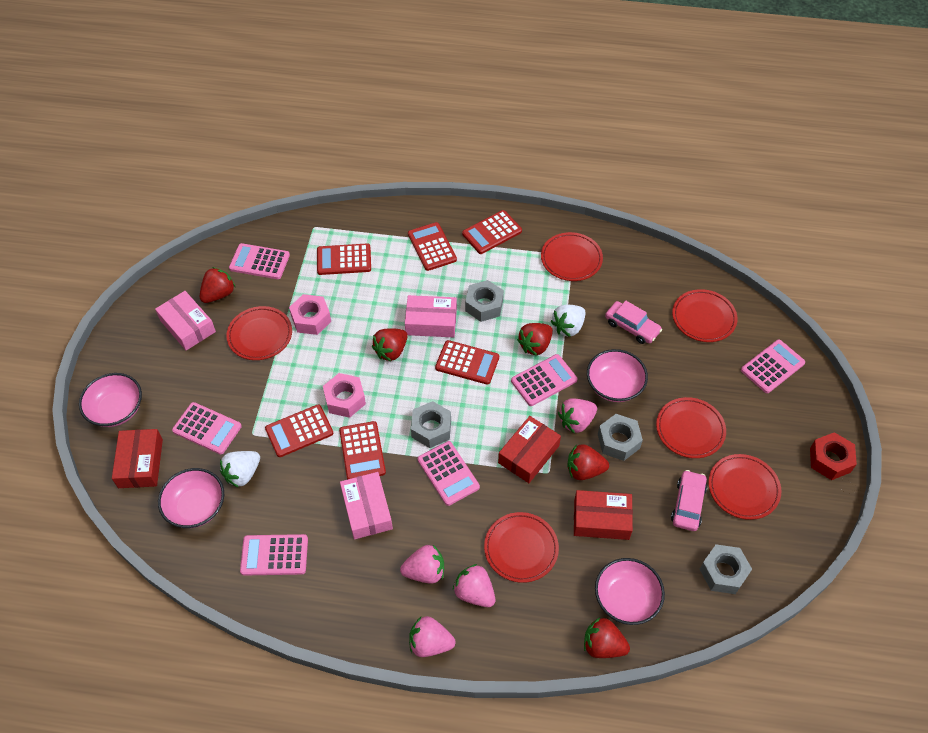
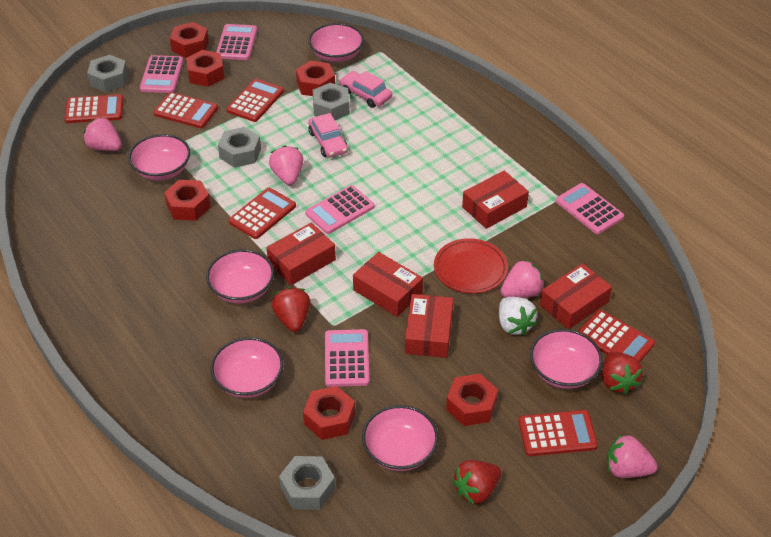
pink bowl: [79,373,142,427] [158,468,224,528] [587,349,648,402] [595,558,665,625] = 4 -> [128,134,190,181] [206,249,274,303] [211,337,283,398] [308,23,364,62] [362,405,438,471] [530,329,602,389] = 6
pink box: [155,291,216,351] [340,472,393,539] [405,295,457,337] = 3 -> none = 0
pink calculator: [172,402,242,455] [229,243,290,279] [240,534,308,576] [418,441,480,506] [511,354,577,406] [741,340,805,393] = 6 -> [140,55,184,93] [216,24,257,60] [305,185,374,234] [325,329,370,387] [556,183,624,234] = 5
pink nut: [289,294,331,335] [323,373,366,418] = 2 -> none = 0
red box: [112,429,163,488] [498,416,561,483] [574,490,633,540] = 3 -> [266,223,336,285] [353,252,423,317] [405,294,453,358] [462,171,529,229] [540,263,612,329] = 5
red nut: [810,432,857,480] = 1 -> [164,180,211,221] [170,22,209,58] [186,50,225,87] [296,60,335,96] [303,386,355,440] [446,374,498,426] = 6
red plate: [226,306,292,360] [484,512,559,583] [541,232,603,281] [656,397,726,458] [672,289,737,342] [708,454,781,520] = 6 -> [434,238,508,294] = 1
red strawberry: [200,267,235,303] [372,328,408,361] [517,323,553,356] [567,444,609,480] [584,618,630,658] = 5 -> [272,287,310,332] [452,460,501,505] [602,352,643,395] = 3
white strawberry: [220,451,260,488] [551,305,586,337] = 2 -> [499,297,537,336] = 1

